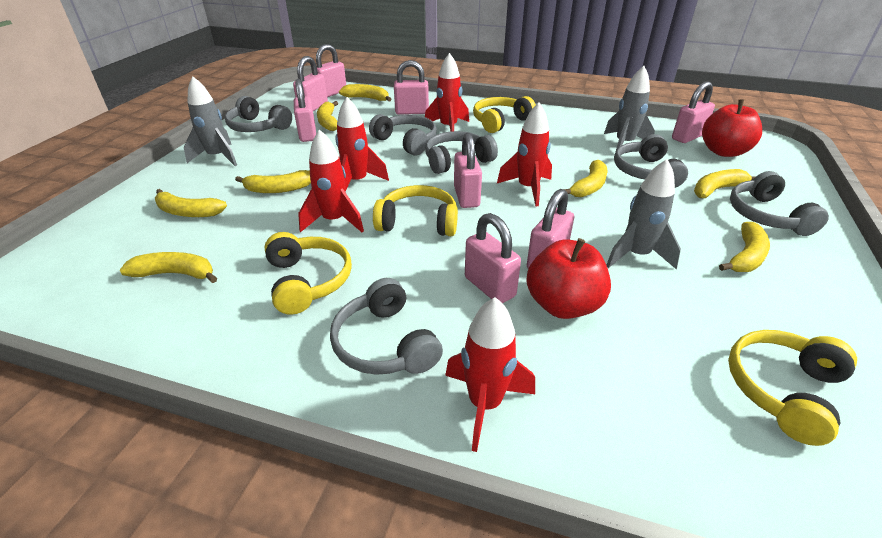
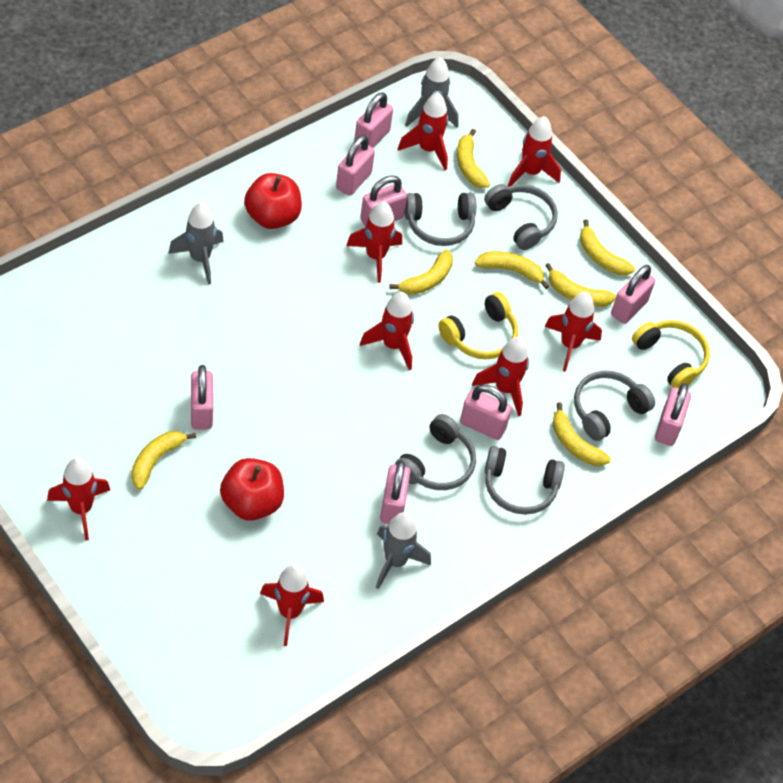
grey headphones: [225,96,292,132] [330,278,443,375] [369,114,437,155] [425,131,498,174] [614,134,688,188] [730,171,829,236] = 6 -> [395,414,476,490] [404,193,476,246] [484,184,558,250] [485,446,565,515] [574,370,655,441] = 5
red rocket: [298,129,364,232] [335,97,389,191] [425,53,469,132] [445,297,535,452] [497,103,552,206] = 5 -> [47,458,110,541] [260,564,324,646] [346,201,402,283] [360,292,414,370] [398,92,448,170] [472,337,529,416] [508,116,561,187] [544,292,602,372] = 8
yellow banana: [120,252,217,283] [155,189,227,217] [235,170,311,193] [317,101,338,131] [339,84,392,101] [564,160,607,197] [694,169,755,198] [719,222,770,272] = 8 -> [131,431,196,490] [389,249,453,295] [457,129,490,188] [475,251,549,289] [545,263,616,307] [553,402,611,466] [580,219,635,275] = 7
yellow headphones: [265,232,352,315] [373,185,458,236] [473,96,536,133] [728,330,857,446] = 4 -> [439,292,518,359] [632,320,710,388] = 2

